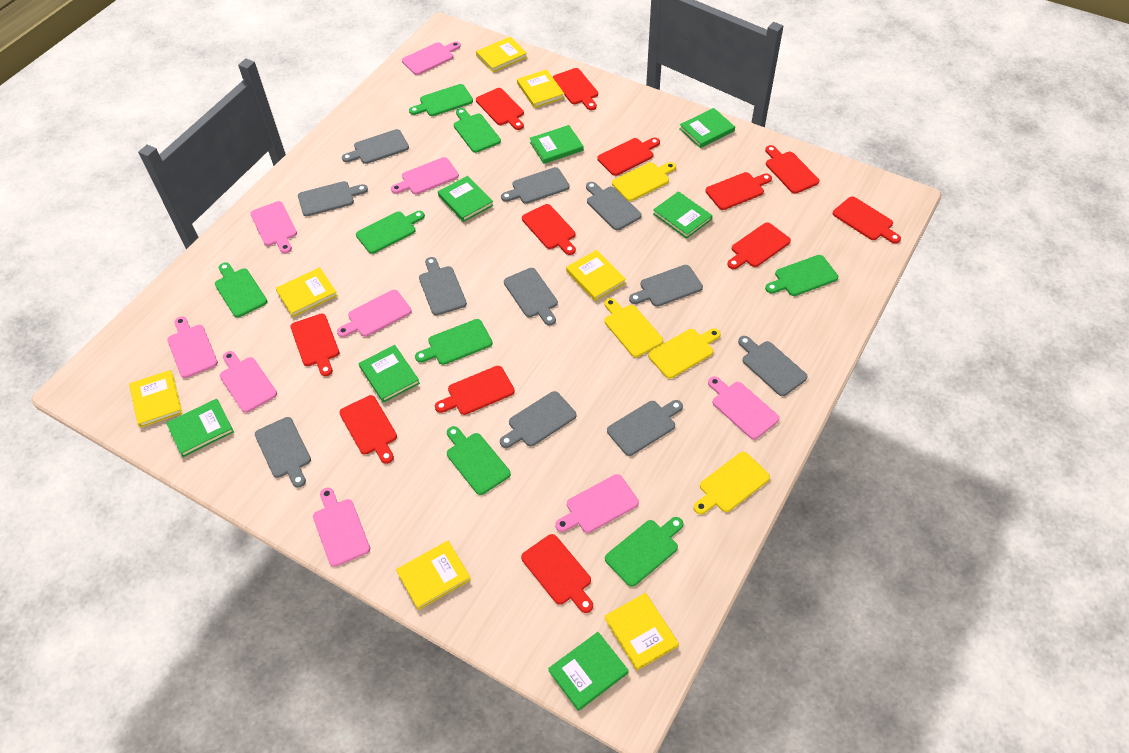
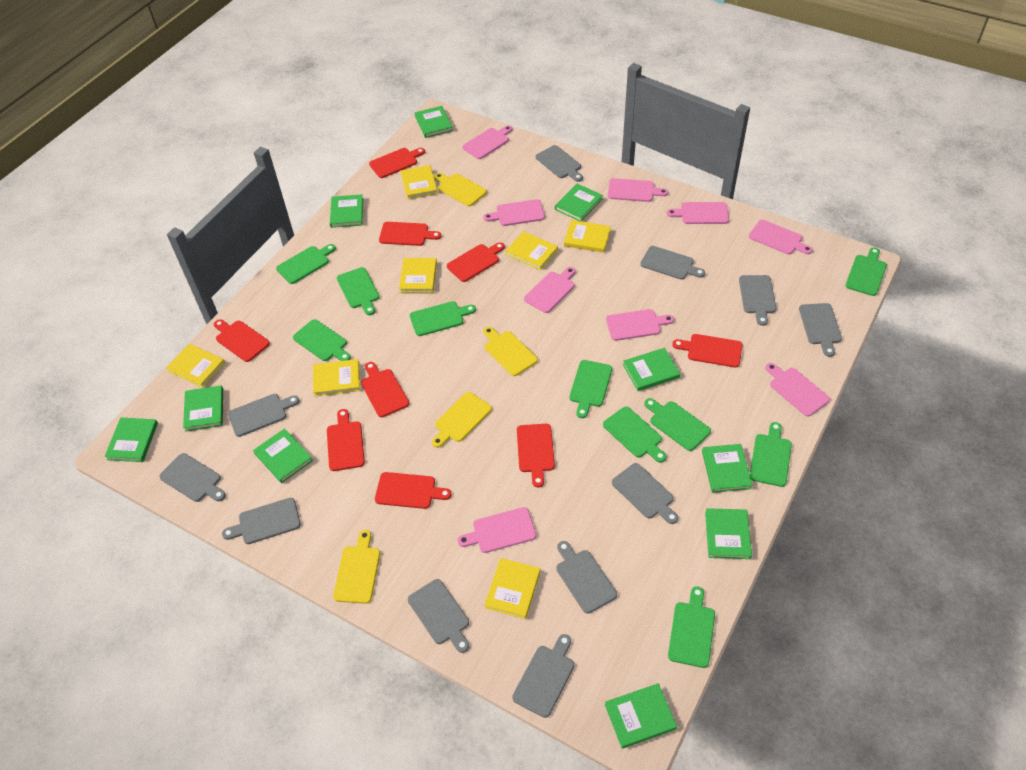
green book: [166,399,234,457] [359,345,420,403] [438,176,493,222] [529,125,584,164] [548,632,629,711] [653,191,712,239] [679,108,735,148] = 7 -> [105,418,158,462] [183,385,223,432] [253,428,313,483] [330,194,363,228] [415,106,453,138] [555,184,603,221] [605,683,677,749] [623,348,680,391] [702,444,753,493] [705,508,752,559] = 10
green cutting board: [215,262,267,318] [356,211,425,254] [409,84,473,116] [415,319,492,365] [447,426,511,495] [454,108,501,153] [605,517,683,587] [765,255,838,296] = 8 -> [276,244,336,284] [293,319,351,361] [337,267,380,315] [410,301,476,336] [569,360,612,418] [603,407,666,463] [644,398,711,451] [668,586,715,668] [750,422,792,487] [845,247,887,296] = 10
red cutting board: [290,314,339,376] [339,395,397,464] [435,366,515,415] [476,88,524,130] [521,534,593,613] [522,204,576,255] [553,68,598,110] [598,138,660,176] [705,172,772,210] [727,222,791,269] [765,145,819,194] [833,196,901,244] = 12 -> [214,319,270,362] [327,409,365,471] [361,362,409,417] [369,148,425,178] [375,472,451,509] [379,222,441,246] [447,242,505,282] [517,424,555,487] [672,334,742,368] = 9

